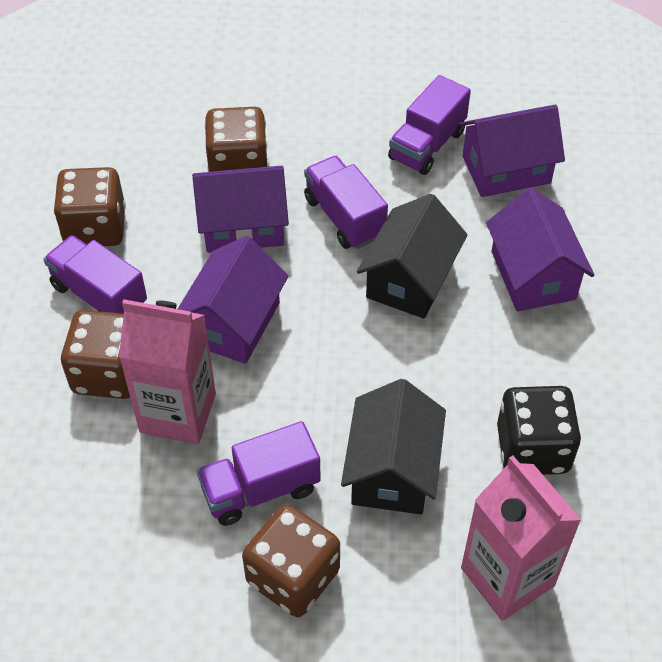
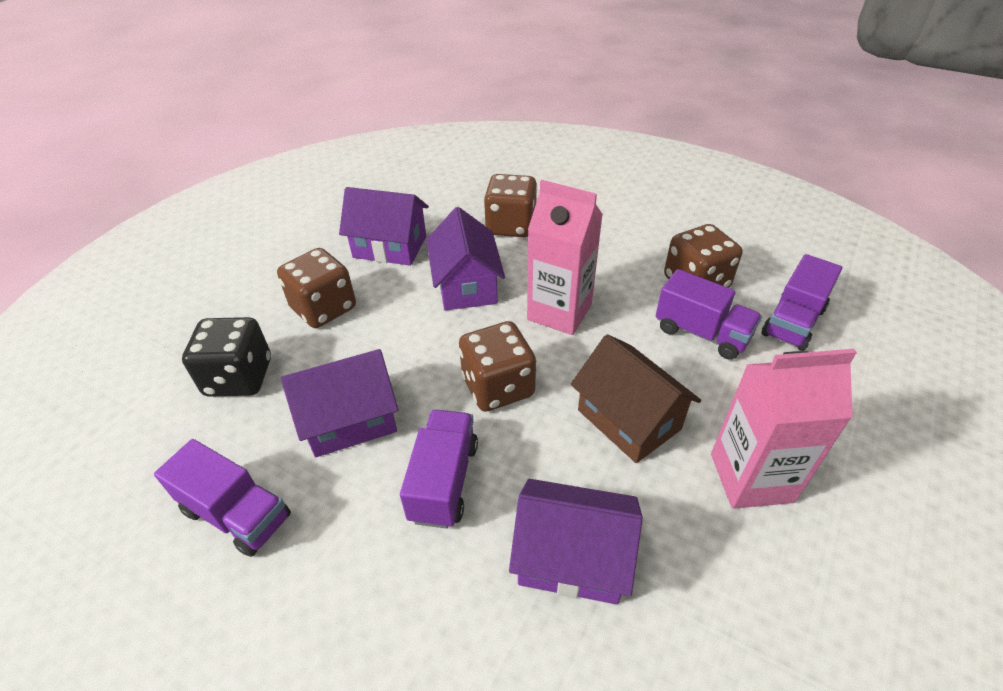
black house: [341,379,446,514] [357,194,468,319] = 2 -> none = 0
brown house: none = 0 -> [571,334,701,463] = 1

